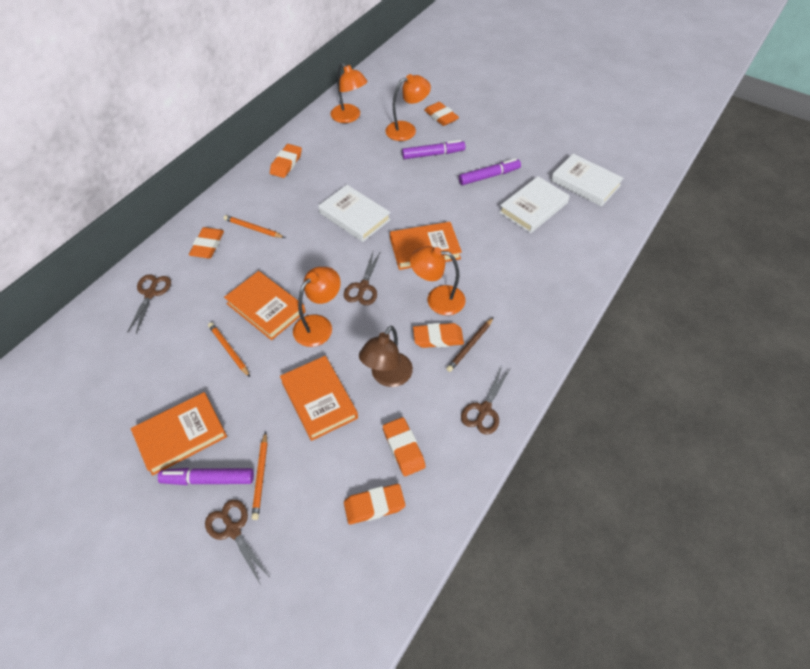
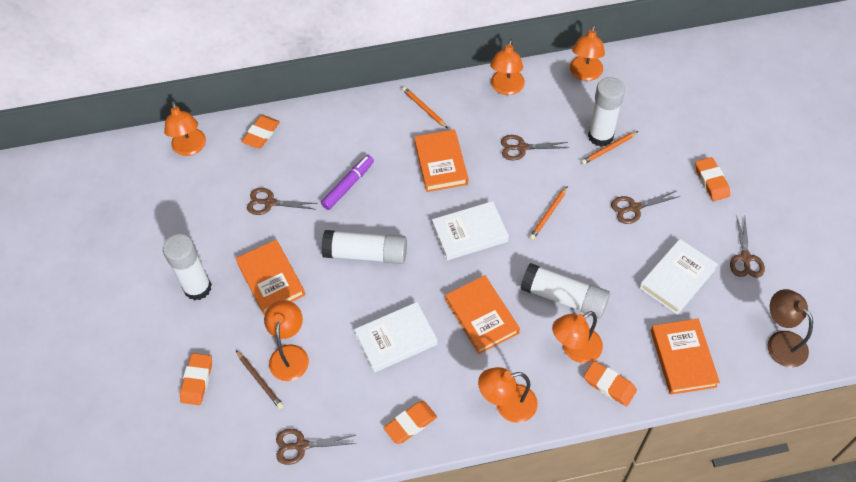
brown scissors: [127,274,171,333] [205,499,270,585] [344,251,381,306] [461,366,510,435] = 4 -> [247,188,318,215] [276,429,357,465] [501,135,569,161] [611,191,681,224] [730,215,765,278] = 5
orange eraser: [189,227,224,258] [270,144,302,178] [344,484,405,525] [383,417,426,476] [413,323,464,348] [424,102,459,126] = 6 -> [180,353,212,405] [242,115,280,148] [384,401,437,444] [584,361,637,406] [695,157,730,201] = 5
orange lamp: [293,267,341,347] [331,63,368,123] [385,74,431,141] [410,246,466,315] = 4 -> [164,101,206,156] [264,300,309,381] [478,367,538,423] [490,39,525,95] [552,311,603,363] [570,25,605,81] = 6
purple marker: [158,468,254,485] [402,140,466,159] [459,158,521,185] = 3 -> [321,155,374,210] = 1
white glue stick: none = 0 -> [163,234,212,301] [321,230,407,264] [520,263,610,319] [588,77,625,147] = 4

